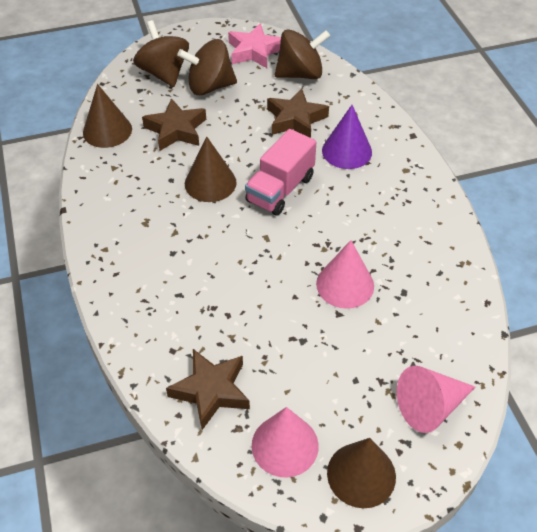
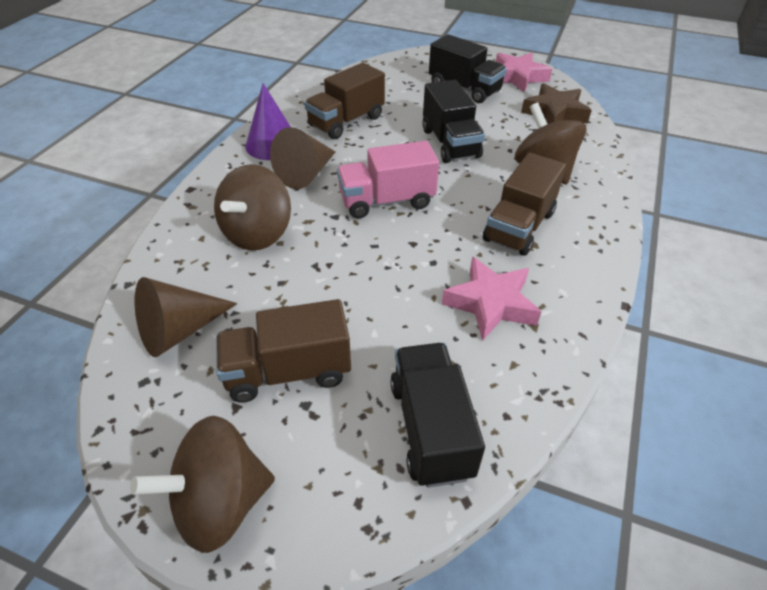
black truck: none = 0 -> [390,343,485,488] [422,80,485,163] [429,34,507,103] = 3
brown cone: [83,84,132,148] [185,136,237,202] [327,438,396,508] = 3 -> [135,277,238,357] [270,127,335,189] = 2
brown star: [142,98,206,151] [166,349,250,430] [267,88,329,138] = 3 -> [521,83,592,124] = 1
brown truck: none = 0 -> [216,299,351,403] [304,63,385,139] [483,153,566,256] = 3
pink cone: [252,407,319,478] [316,240,374,309] [397,366,475,433] = 3 -> none = 0
pink star: [228,23,281,68] = 1 -> [442,257,541,341] [496,52,552,92] = 2

